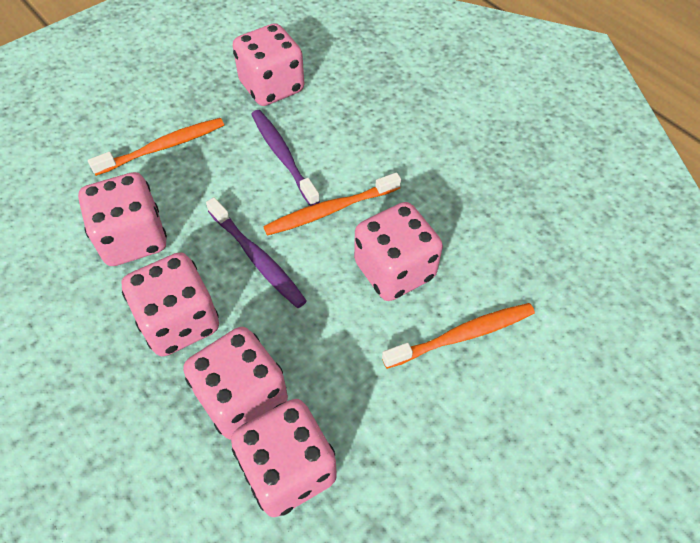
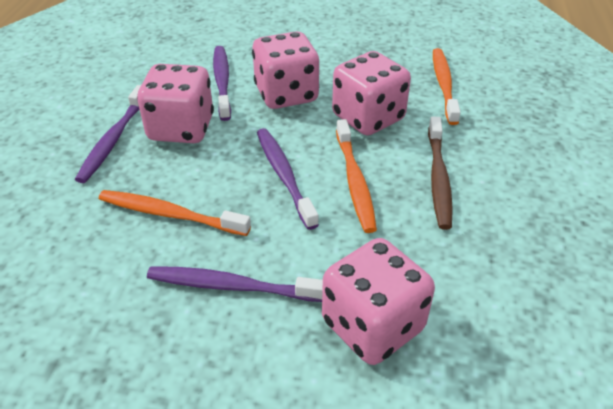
brown toothbrush: none = 0 -> [428,116,453,230] = 1
pink dice: [78,172,167,266] [121,252,219,356] [183,327,288,440] [231,399,337,517] [233,23,305,106] [354,202,443,301] = 6 -> [137,64,214,143] [252,32,319,109] [322,238,435,365] [332,51,411,135] = 4
purple toothbrush: [206,197,307,308] [251,110,320,206] = 2 -> [75,85,141,183] [147,266,323,302] [213,46,231,121] [257,128,319,230] = 4

